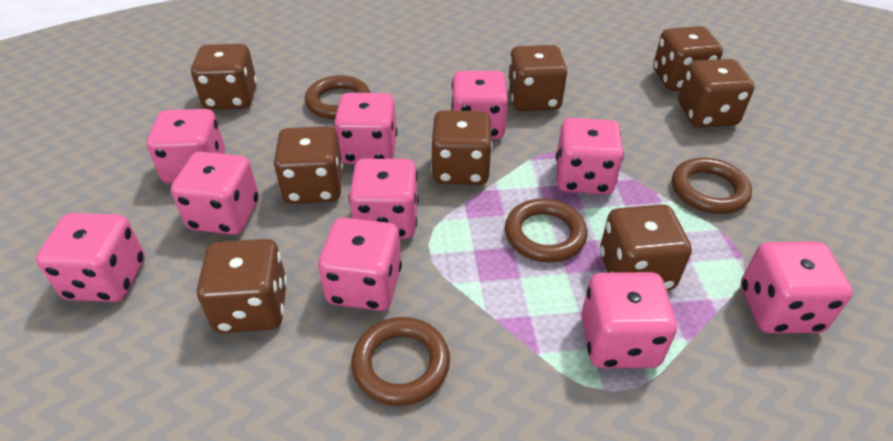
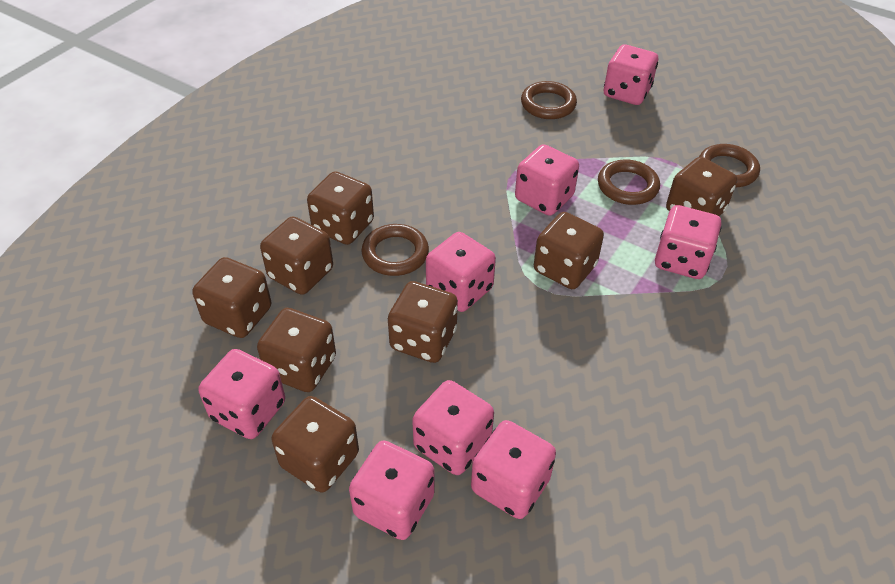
pink dice: [36,213,145,302] [147,109,225,184] [171,152,259,235] [318,218,402,311] [334,93,397,164] [349,159,419,239] [451,71,509,139] [556,118,624,195] [581,272,677,368] [741,242,853,333] = 10 -> [198,349,285,439] [349,440,435,540] [412,380,494,475] [426,232,496,312] [471,420,556,519] [515,144,579,216] [604,45,658,105] [655,205,721,279] = 8

